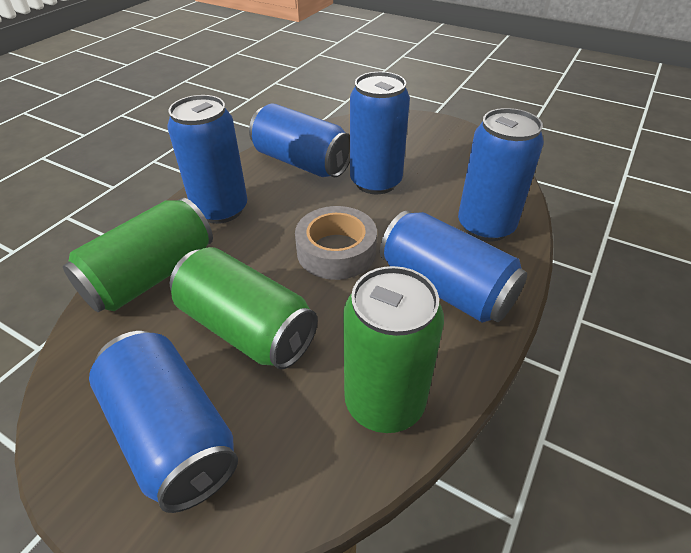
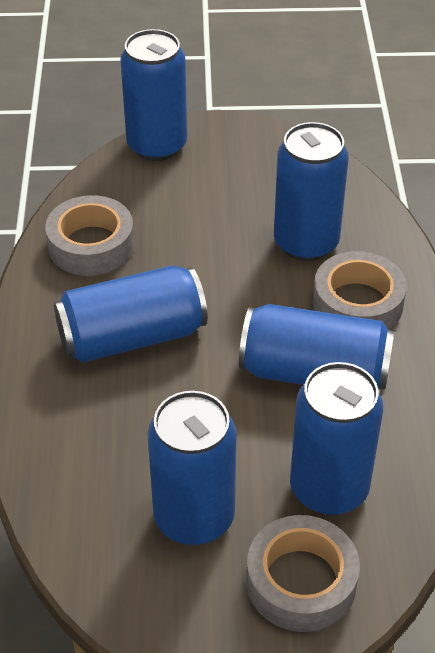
green can: [63,198,213,312] [170,247,318,369] [343,266,444,433] = 3 -> none = 0
grey tape: [295,206,377,280] = 1 -> [45,195,134,276] [246,515,360,632] [313,251,407,330] = 3

